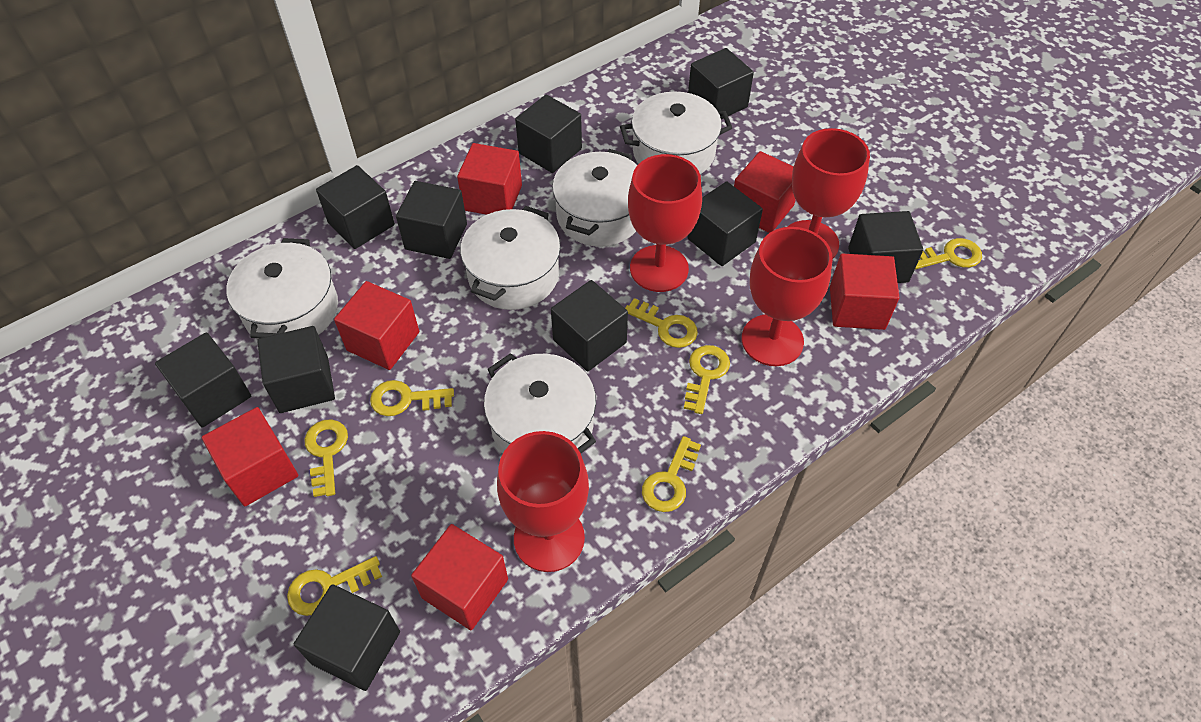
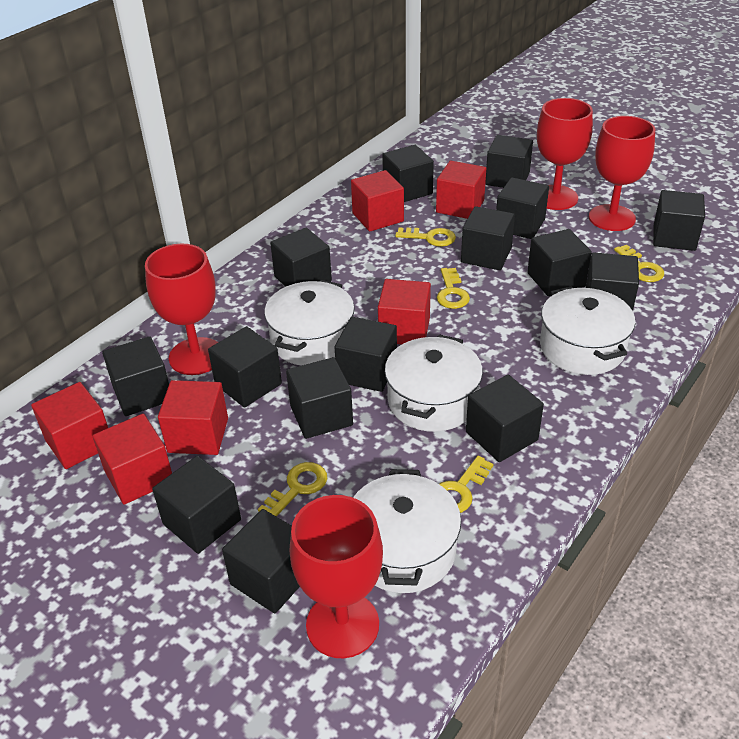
black cube: [155,332,251,428] [257,326,335,413] [294,584,400,691] [316,165,395,249] [396,181,467,259] [515,94,582,173] [551,280,628,372] [687,181,763,266] [688,48,754,119] [848,211,923,283] = 10 -> [102,336,169,416] [152,456,241,554] [208,326,282,408] [222,509,300,613] [270,228,332,287] [286,357,353,439] [334,317,397,392] [382,145,434,202] [461,206,515,270] [466,375,544,462] [485,135,533,188] [496,177,549,239] [527,229,592,296] [586,252,639,311] [653,190,705,251] = 15
white pot: [226,238,338,340] [460,206,560,310] [484,353,596,453] [552,149,637,247] [620,91,732,174] = 5 -> [264,280,355,366] [353,469,461,593] [385,334,483,432] [540,286,635,375] = 4
yellow key: [287,556,382,616] [304,419,348,497] [370,380,454,416] [625,298,698,348] [642,436,701,512] [684,345,730,414] [915,238,982,269] = 7 -> [258,462,327,517] [395,227,456,247] [437,268,470,309] [439,456,493,513] [614,245,664,282] = 5

